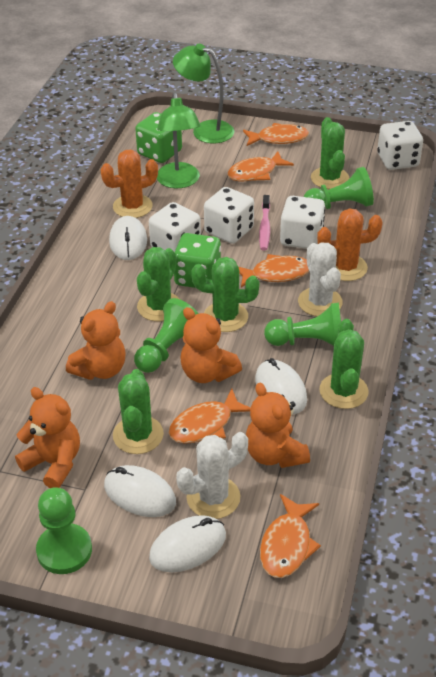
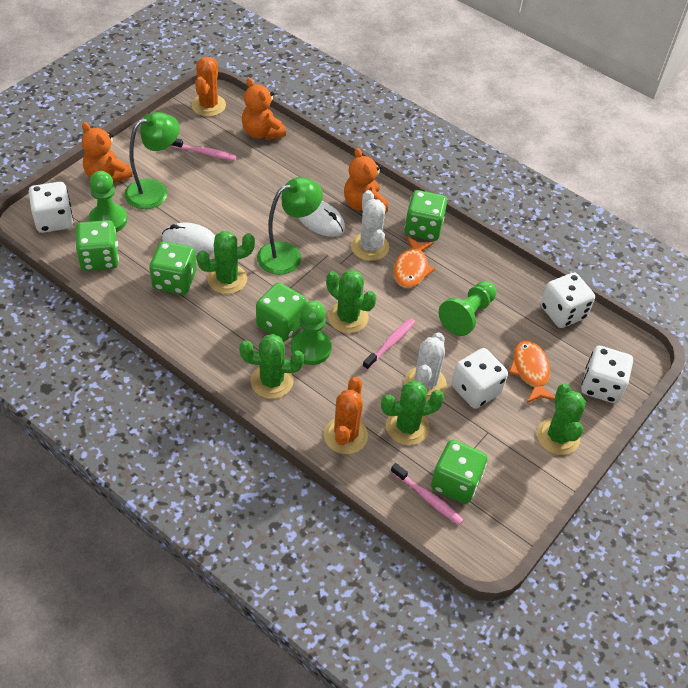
green dice: [135,112,182,163] [174,233,221,288] = 2 -> [75,220,119,271] [149,241,196,295] [256,282,307,341] [405,190,447,241] [431,440,488,504] = 5
green pawn: [36,487,92,574] [134,298,199,373] [264,303,341,346] [304,167,374,209] = 4 -> [89,171,127,232] [291,301,332,365] [439,281,496,336] = 3
orange fish: [169,389,251,444] [227,151,294,181] [239,254,309,288] [243,123,309,146] [260,494,321,578] = 5 -> [393,236,435,288] [509,340,555,403] = 2
orange teddy bear: [15,387,80,488] [66,301,125,380] [180,307,242,383] [246,383,310,468] = 4 -> [82,122,133,183] [242,78,286,140] [344,148,388,212] = 3
pink toothbrush: [259,195,270,250] = 1 -> [170,138,237,161] [363,318,415,370] [391,463,463,525] = 3
white mouse: [104,465,176,517] [109,216,147,260] [149,515,226,572] [255,358,307,414] = 4 -> [162,223,215,255] [299,201,345,237] = 2

